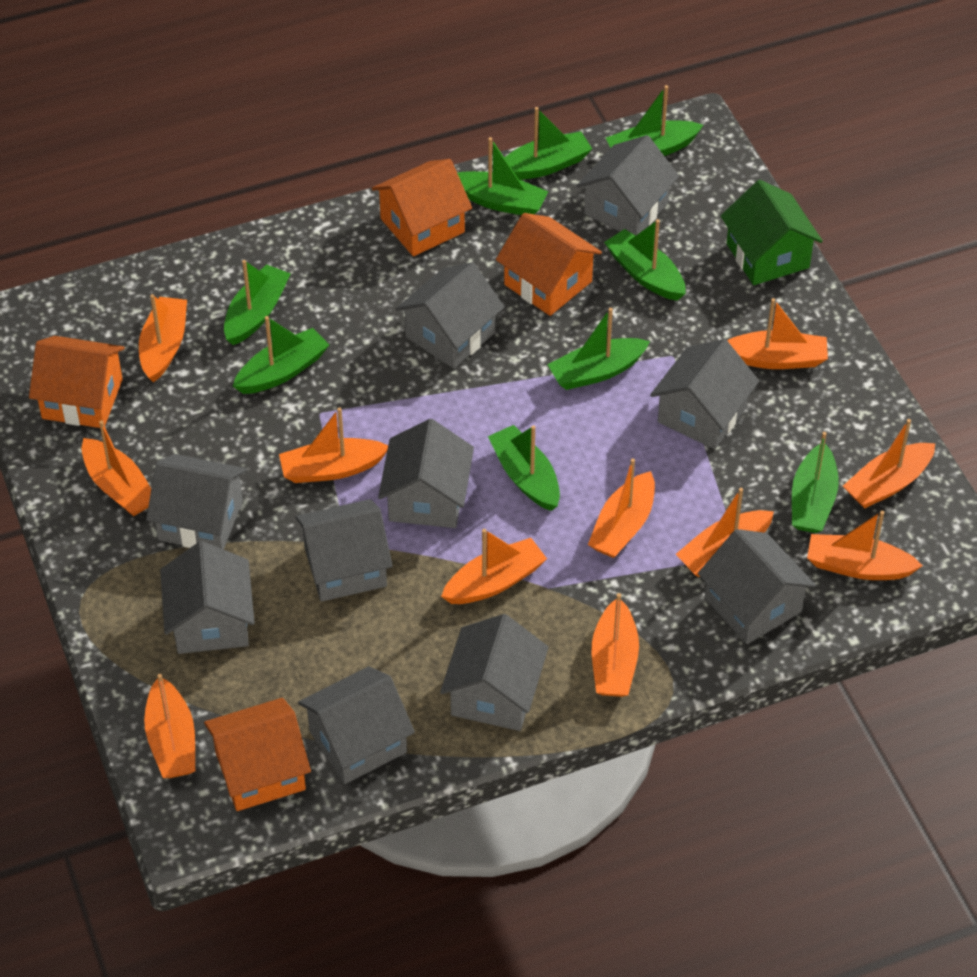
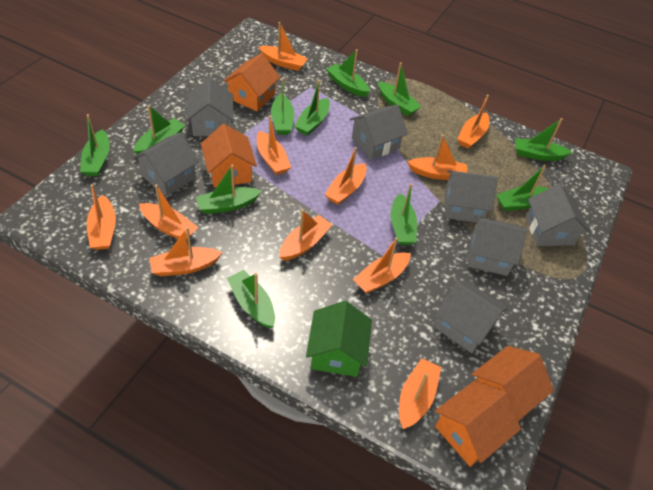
green boat: [224,260,291,345] [233,316,329,394] [457,137,549,215] [488,425,560,511] [504,107,592,180] [547,308,650,390] [604,219,686,301] [606,85,703,156] [792,432,839,533] = 9 -> [80,114,110,176] [133,105,186,154] [196,164,261,214] [227,270,275,328] [271,77,294,135] [294,80,330,136] [326,49,370,97] [378,62,422,116] [391,183,417,245] [496,165,549,211] [515,118,572,161] = 11
grey house: [146,454,247,550] [160,541,255,654] [295,499,393,602] [298,666,415,784] [378,419,474,528] [396,262,504,369] [440,614,549,731] [576,135,679,235] [650,339,759,449] [698,529,816,644] = 10 -> [133,132,199,196] [186,78,233,136] [350,104,408,160] [435,280,508,353] [445,170,498,222] [468,216,527,276] [526,184,590,246] = 7

